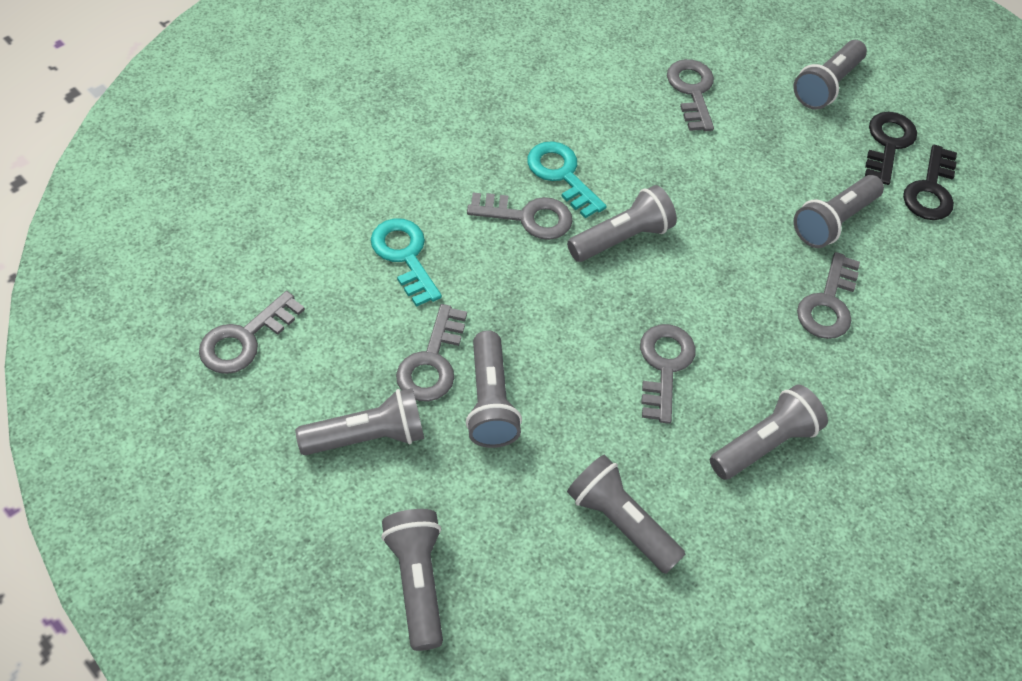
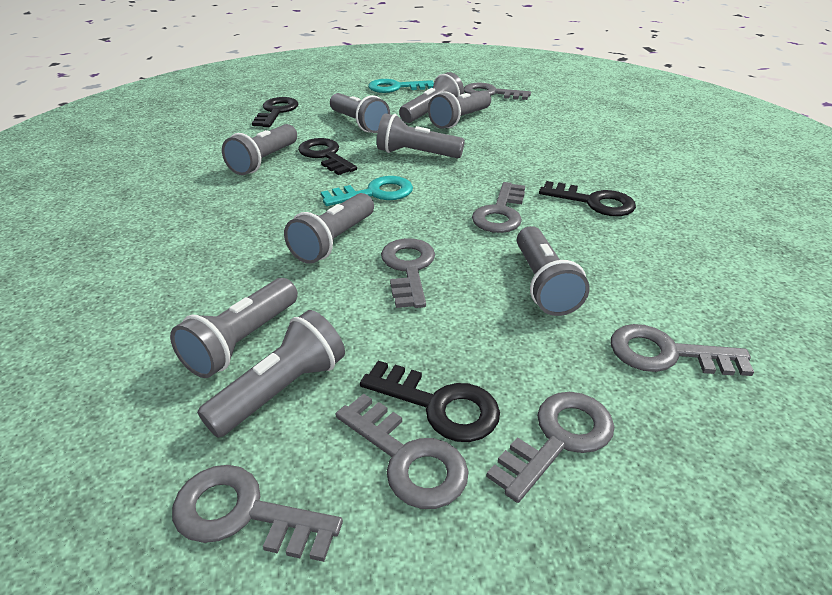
black key: [865,112,917,185] [903,145,957,220] = 2 -> [252,97,298,127] [298,138,357,175] [360,361,500,442] [539,181,636,216] = 4
grey flashlight: [295,388,424,455] [381,509,443,651] [466,330,522,448] [567,185,677,262] [567,455,686,574] [710,385,828,480] [794,40,867,110] [794,175,884,248] = 8 -> [170,278,298,378] [197,310,345,438] [222,124,297,175] [284,193,374,264] [330,93,390,133] [377,113,465,158] [399,72,464,123] [428,90,491,129] [517,226,590,316] = 9
grey key: [199,291,305,374] [396,304,467,402] [467,193,573,240] [640,324,696,424] [667,59,714,131] [797,252,860,339] = 6 -> [172,465,343,562] [335,394,469,509] [381,238,435,308] [464,83,531,100] [472,182,525,233] [486,392,614,503] [611,324,754,376] = 7

